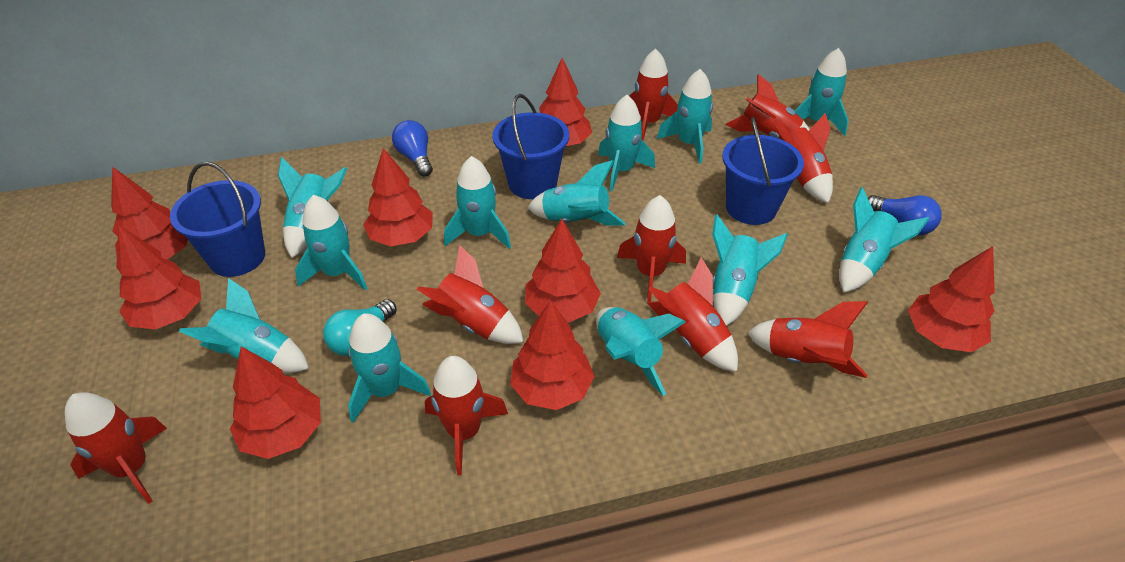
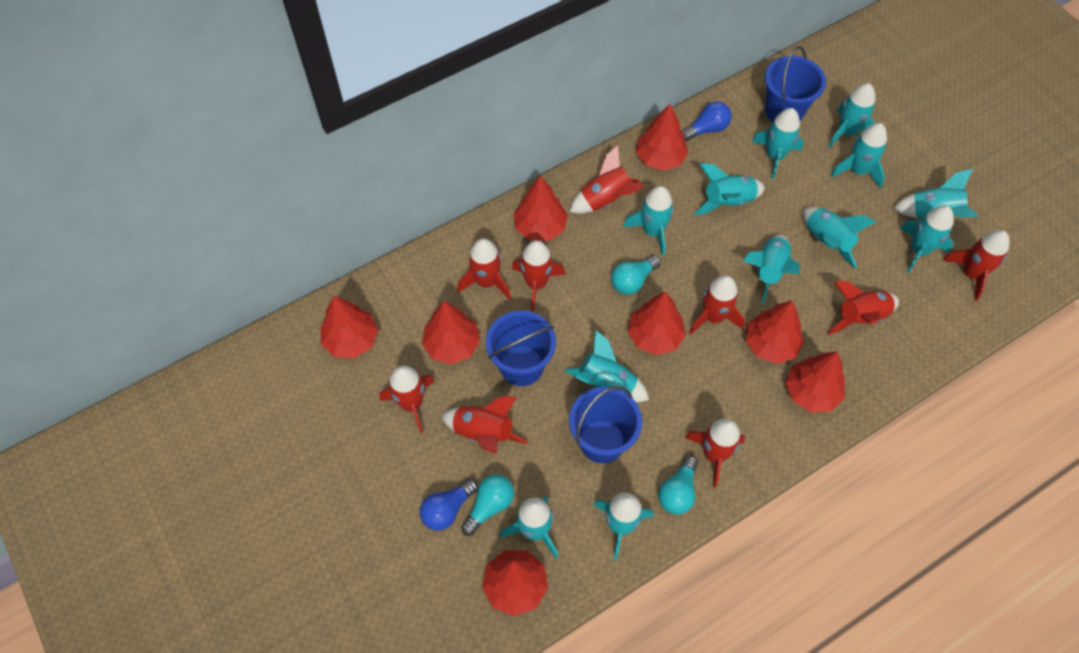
turquoise light bulb: [323,299,397,356] = 1 -> [461,474,514,536] [611,255,661,295] [658,455,698,514] = 3

